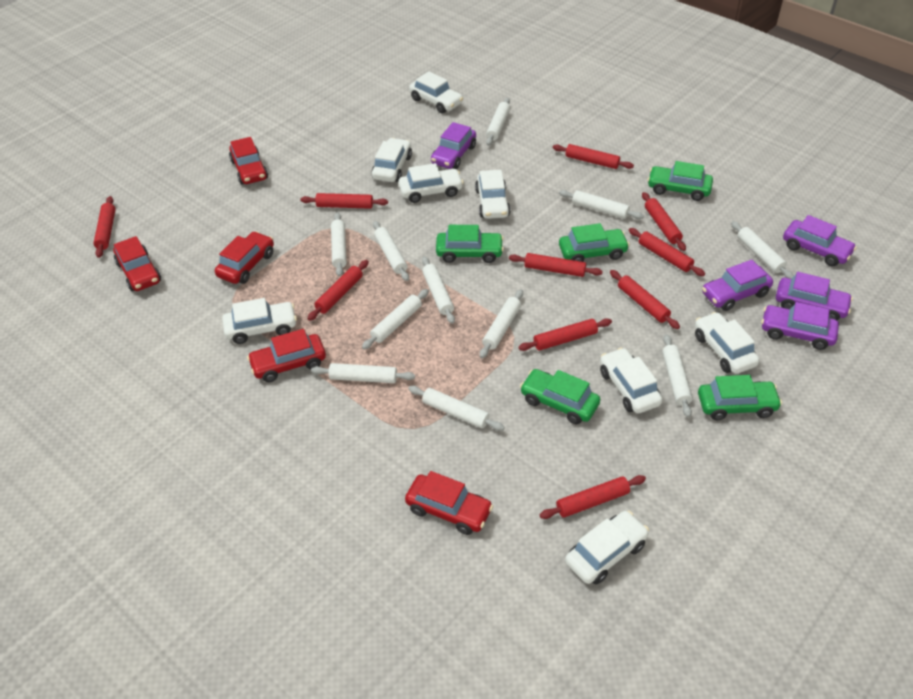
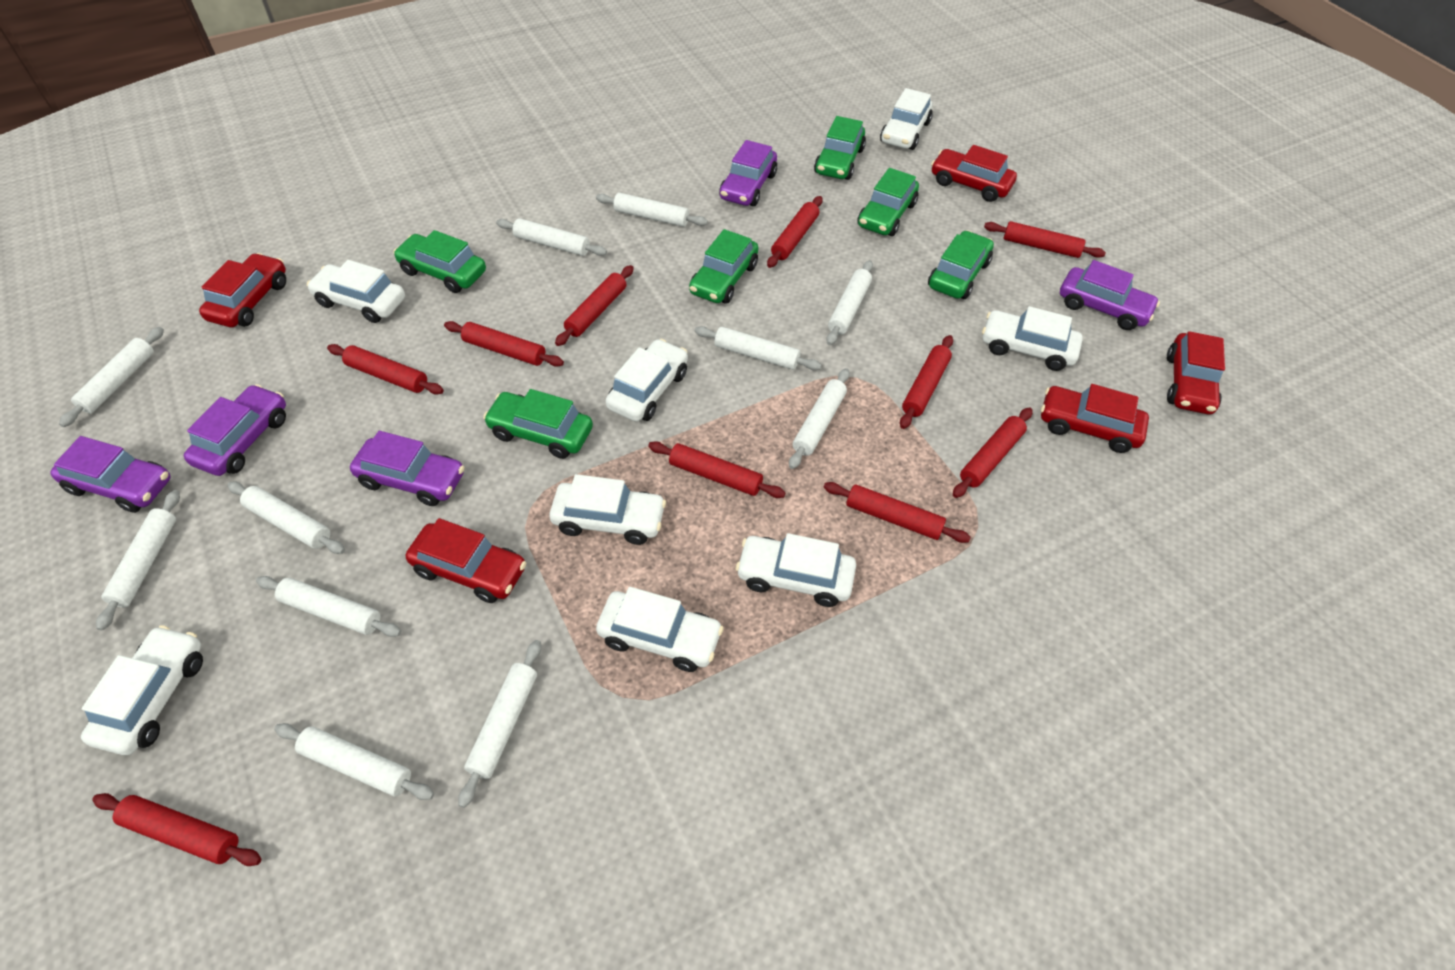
green car: [436,225,504,263] [520,369,600,424] [559,223,630,262] [648,161,713,201] [698,375,782,420] = 5 -> [393,230,486,293] [483,389,593,459] [689,229,758,304] [814,116,866,180] [857,168,919,236] [928,231,994,299] = 6

